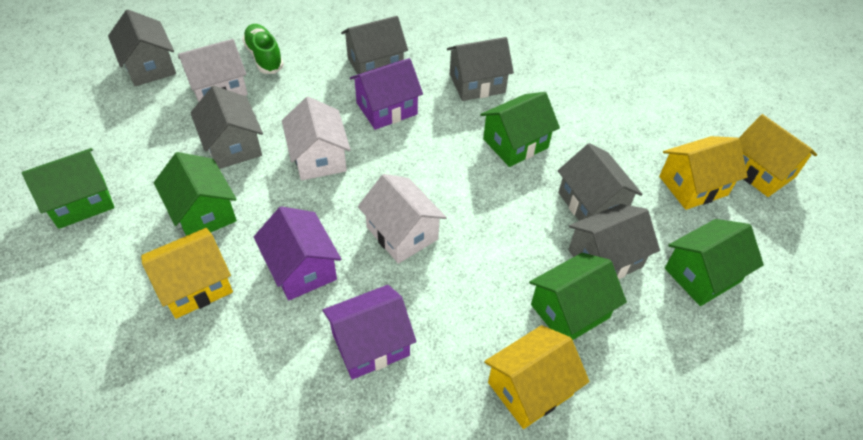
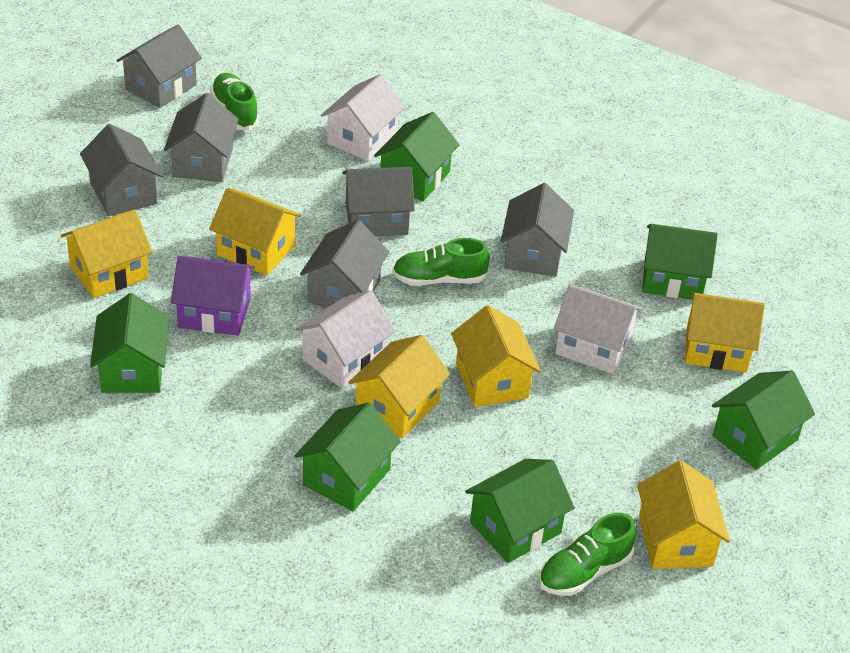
green house: [22,148,115,229] [154,152,237,236] [480,92,560,167] [529,253,627,340] [665,219,764,306] = 5 -> [90,293,169,393] [295,402,401,511] [374,112,459,201] [465,459,575,563] [642,224,718,300] [712,371,815,470] = 6
green shoe: [242,24,284,74] = 1 -> [210,73,259,131] [393,238,490,286] [539,513,636,596] = 3
purple house: [254,206,341,301] [322,285,417,380] [350,58,423,130] = 3 -> [171,256,255,336] = 1
yellow house: [141,228,233,319] [484,325,590,429] [659,136,748,210] [739,114,817,197] = 4 -> [60,209,153,298] [209,188,301,276] [348,335,450,438] [451,305,541,407] [637,461,730,569] [685,293,765,373] = 6

